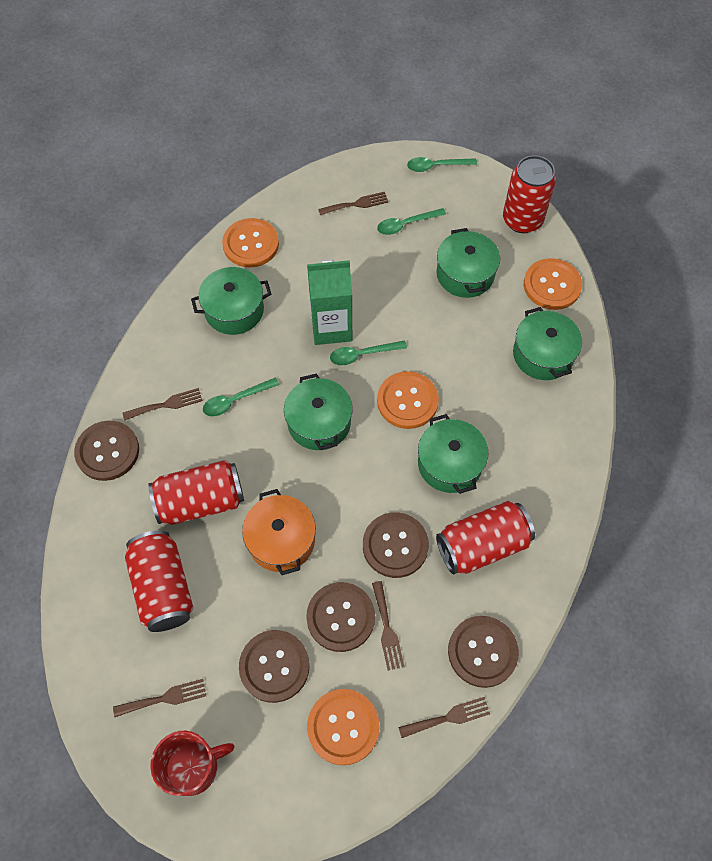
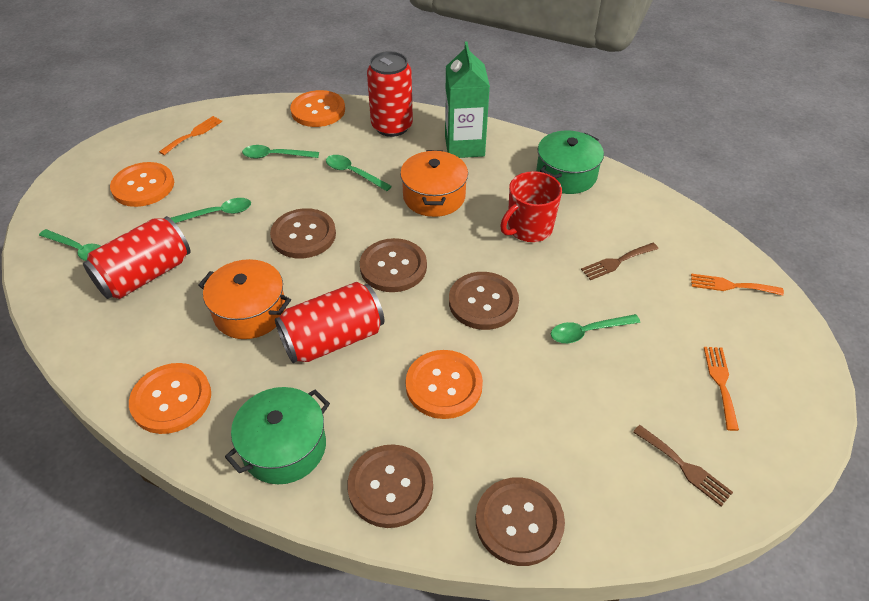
brown fork: [113,679,206,717] [123,388,203,420] [318,192,389,215] [372,581,404,671] [398,697,490,738] = 5 -> [581,243,658,280] [633,425,733,506] = 2
green pot: [191,267,271,335] [284,373,353,450] [418,414,489,494] [436,228,500,298] [513,307,582,380] = 5 -> [225,387,330,484] [536,131,604,194] = 2
green spoon: [203,378,279,417] [330,340,407,366] [377,208,446,235] [407,157,477,172] = 4 -> [39,229,101,261] [171,198,251,223] [242,145,319,159] [326,155,392,191] [551,314,640,343] = 5
orange fork: none = 0 -> [159,116,222,155] [691,274,784,295] [704,347,739,431] = 3
orange pot: [242,489,316,575] = 1 -> [198,259,291,339] [400,150,468,217] = 2
red can: [125,530,193,632] [148,460,244,525] [436,501,535,575] [503,155,556,233] = 4 -> [83,216,190,299] [275,282,385,363] [367,51,413,137] = 3

